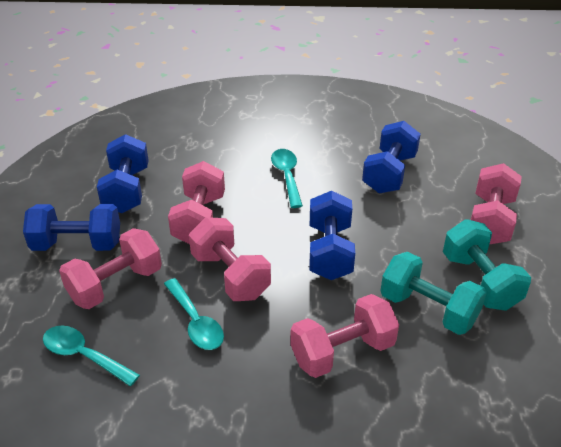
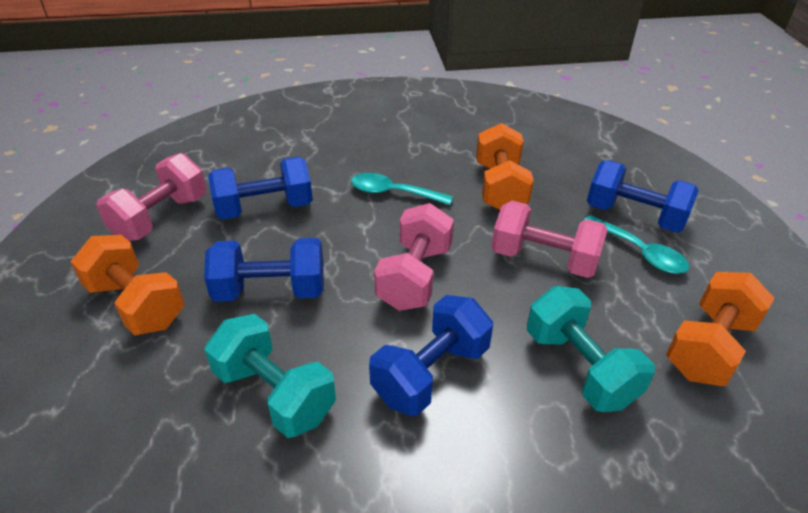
orange dumbbell: none = 0 -> [71,235,184,335] [476,123,534,210] [666,272,774,386] = 3
pink dumbbell: [59,228,162,309] [168,161,225,244] [189,217,271,301] [290,294,399,378] [471,163,522,245] = 5 -> [96,153,207,241] [374,203,454,311] [492,201,607,278] = 3
turquoise spoon: [43,326,140,386] [164,278,224,350] [271,149,303,208] = 3 -> [351,173,453,205] [583,215,689,274] = 2

